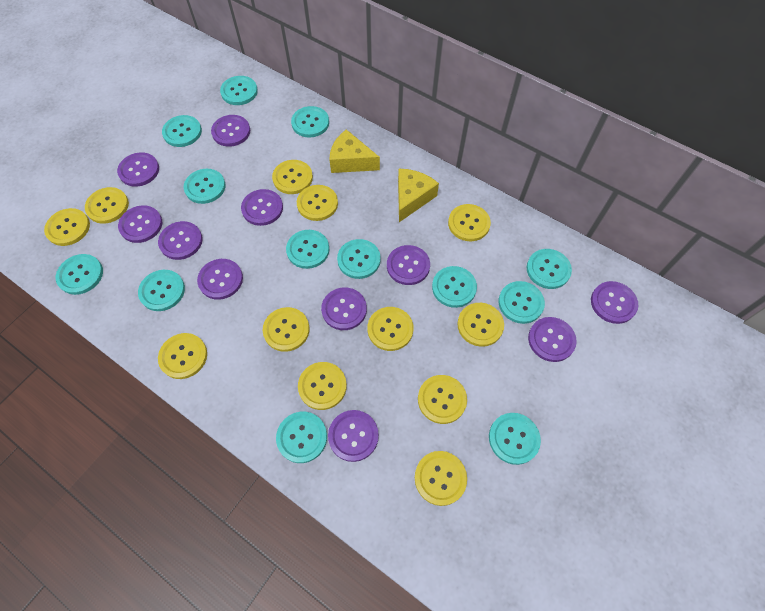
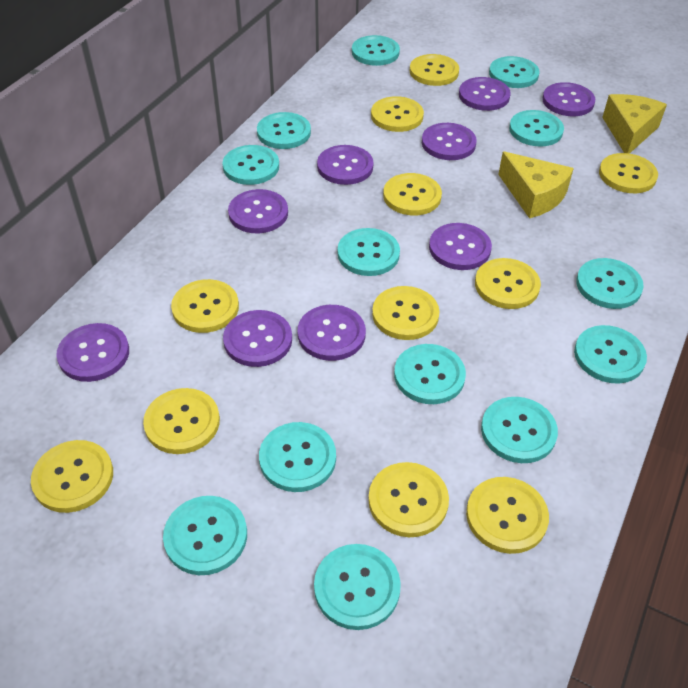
purple button: [117,152,159,187] [118,205,162,243] [158,221,203,260] [197,259,243,300] [211,115,250,147] [241,189,283,226] [321,288,367,330] [328,410,379,462] [387,245,430,285] [528,317,577,362] [591,281,638,324] = 11 -> [56,323,129,382] [223,310,292,367] [228,189,288,233] [298,305,366,361] [317,145,374,185] [422,123,477,160] [429,223,492,270] [459,77,511,111] [542,82,595,116] = 9
yellow button: [44,208,90,246] [85,187,129,224] [158,333,207,379] [263,307,310,352] [272,160,313,194] [297,185,338,221] [298,362,347,410] [367,307,414,351] [415,451,467,506] [418,375,467,424] [448,204,491,241] [457,303,504,347] = 12 -> [31,440,113,513] [143,388,220,454] [171,279,239,333] [368,462,449,537] [371,96,424,132] [372,286,439,340] [383,173,442,215] [410,54,459,86] [466,477,549,554] [475,258,541,309] [599,153,658,193] = 11

